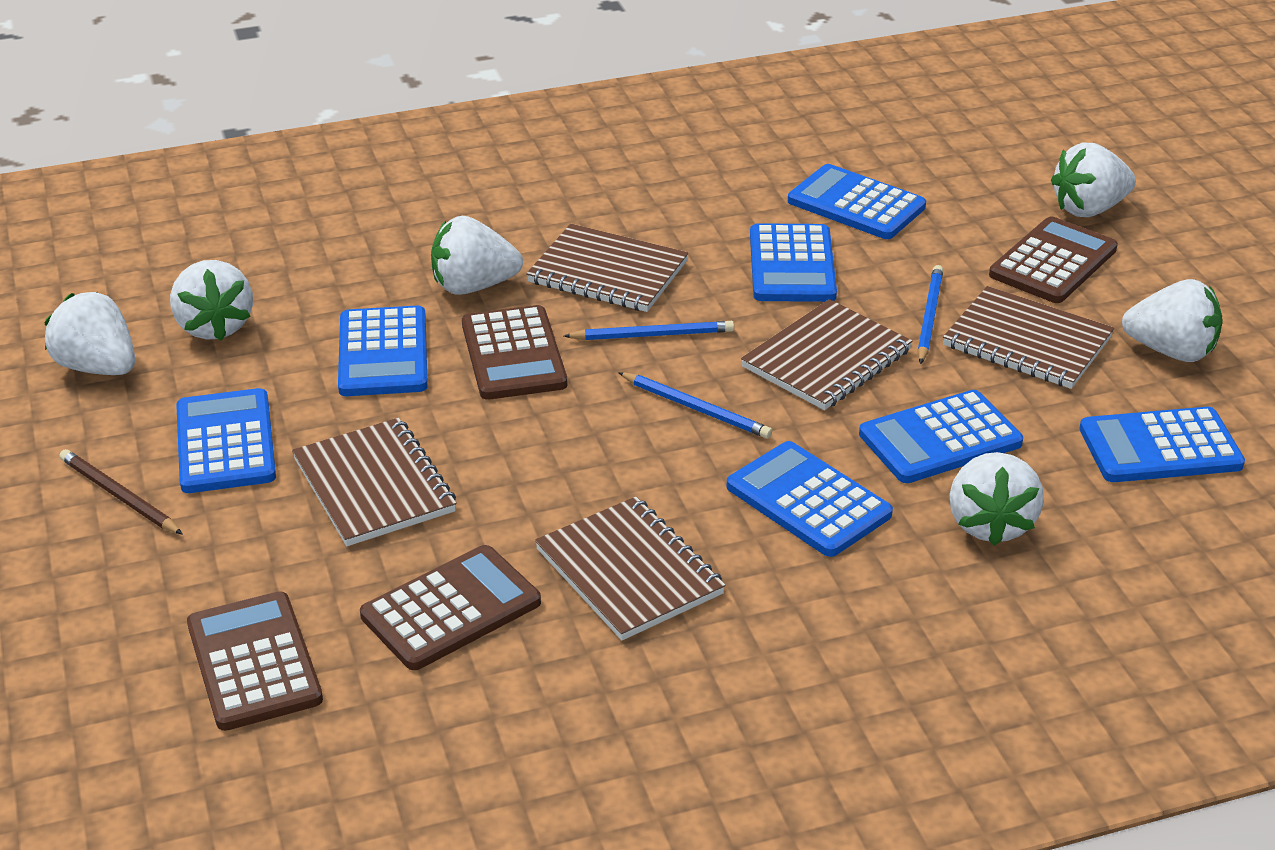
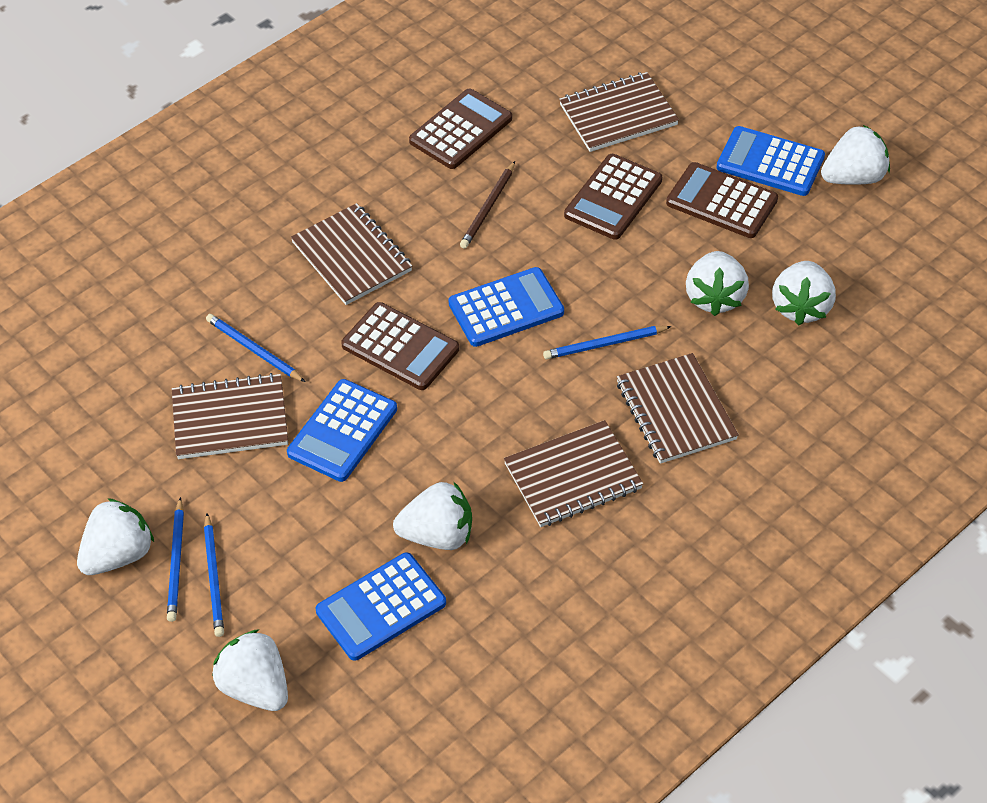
blue calculator: [176,388,276,493] [338,306,428,396] [727,441,893,557] [750,223,837,302] [788,164,926,239] [859,390,1023,483] [1079,407,1245,482] = 7 -> [287,379,397,482] [316,552,446,661] [449,267,564,347] [716,126,825,196] = 4
blue pencil: [564,321,734,340] [618,372,772,439] [917,265,943,364] = 3 -> [167,497,184,622] [204,513,224,637] [206,314,305,382] [543,326,672,359] = 4

